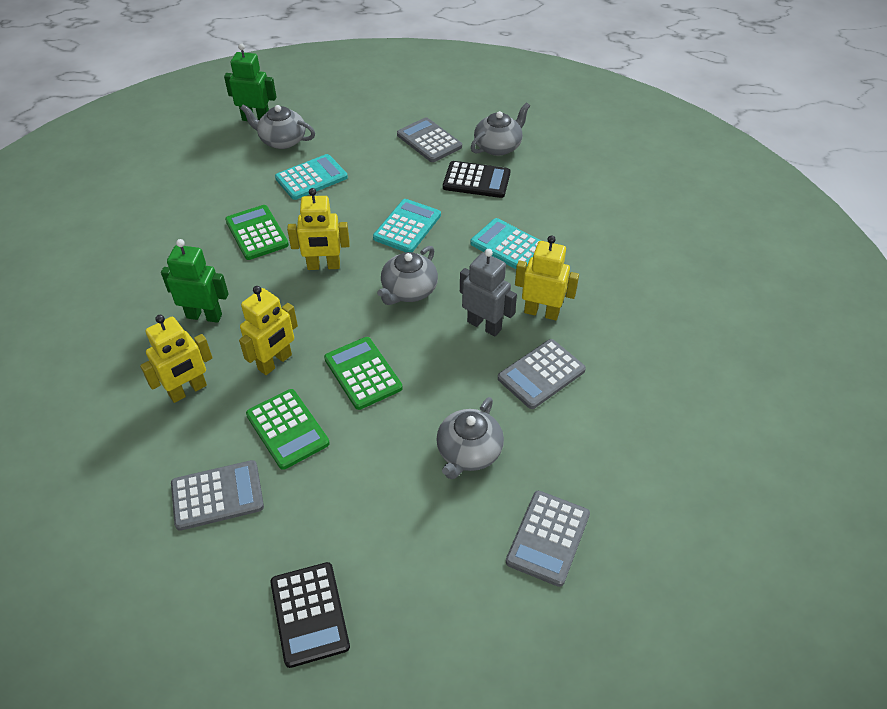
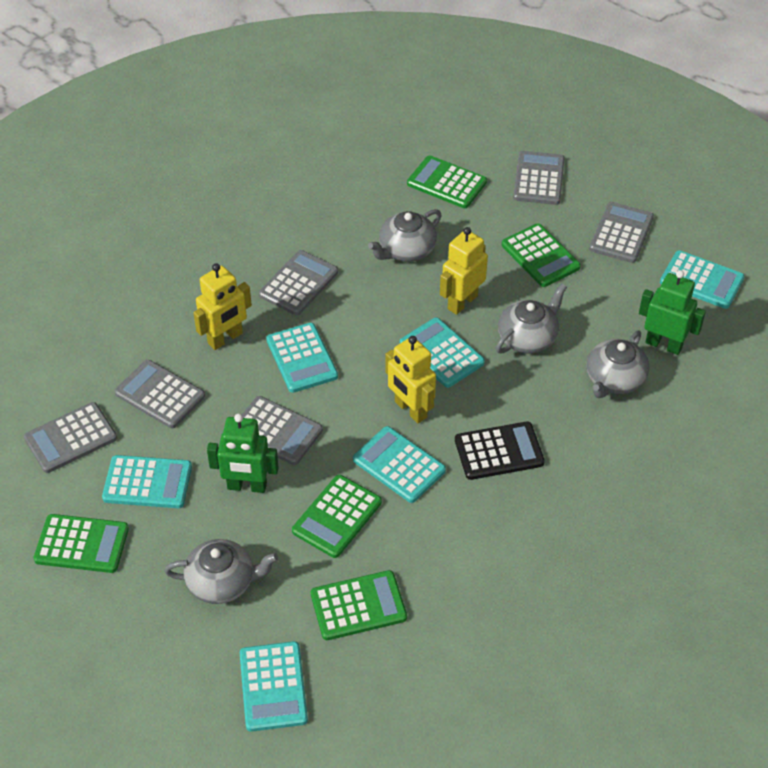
black calculator: [271,562,350,668] [443,161,510,198] = 2 -> [455,422,545,480] = 1
green calculator: [225,205,289,260] [246,389,330,470] [324,337,403,410] = 3 -> [34,514,129,573] [292,475,382,558] [311,570,407,640] [407,155,487,208] [502,223,581,287] = 5
grey calculator: [171,460,264,531] [397,117,462,162] [498,339,586,409] [506,491,590,587] = 4 -> [24,402,117,473] [115,360,205,428] [242,396,323,465] [259,250,338,316] [513,151,565,205] [589,202,654,263] = 6
grey robot: [460,249,517,336] = 1 -> none = 0
turquoise calculator: [275,154,348,200] [373,199,441,252] [470,218,541,269] = 3 -> [102,455,192,508] [240,641,308,732] [266,323,338,393] [353,426,446,503] [400,317,485,388] [660,250,744,309] = 6
yellow robot: [140,315,212,403] [239,286,298,375] [287,188,350,270] [515,235,579,320] = 4 -> [193,263,252,350] [385,336,436,423] [440,227,488,315] = 3

